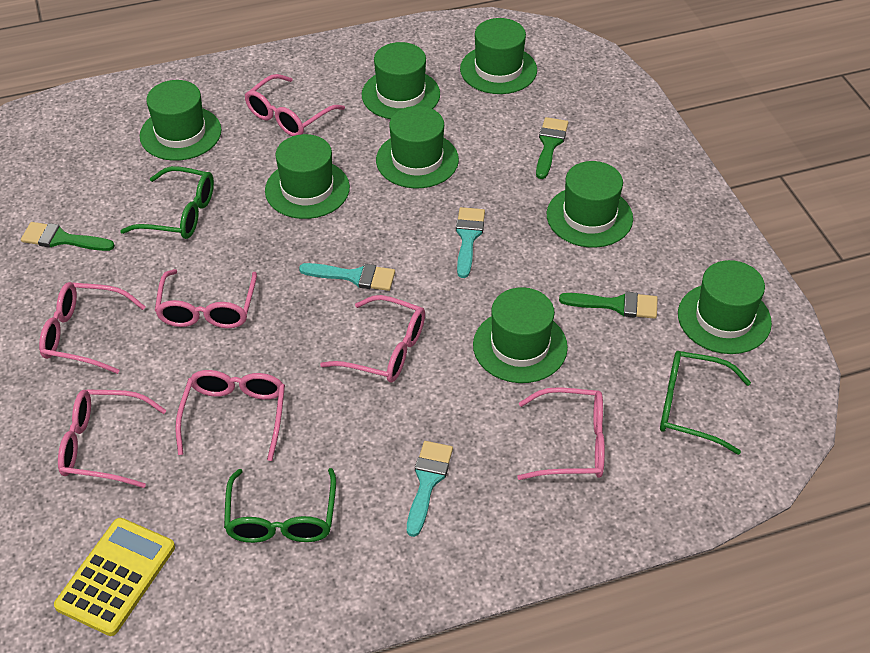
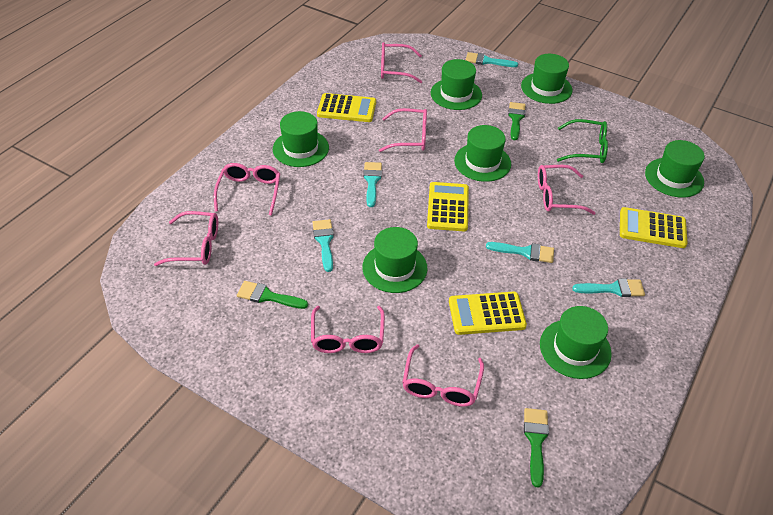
green glasses: [120,166,214,239] [224,468,336,543] [660,351,751,455] = 3 -> [557,119,608,163] = 1
green hat: [140,80,222,161] [265,134,350,219] [362,42,440,119] [376,106,459,188] [460,18,537,94] [473,287,568,383] [547,161,633,248] [678,260,772,354] = 8 -> [273,111,329,167] [362,227,428,293] [431,59,482,110] [454,125,511,182] [521,54,572,104] [540,306,612,379] [645,140,705,198] = 7
turquoise brush: [299,263,395,291] [407,441,453,537] [456,207,485,278] = 3 -> [313,219,334,272] [363,162,382,207] [466,52,518,67] [486,242,554,263] [572,279,645,297] = 5
yellow calculator: [54,518,175,636] = 1 -> [317,93,376,122] [427,182,469,231] [449,291,527,335] [620,207,687,248] = 4

